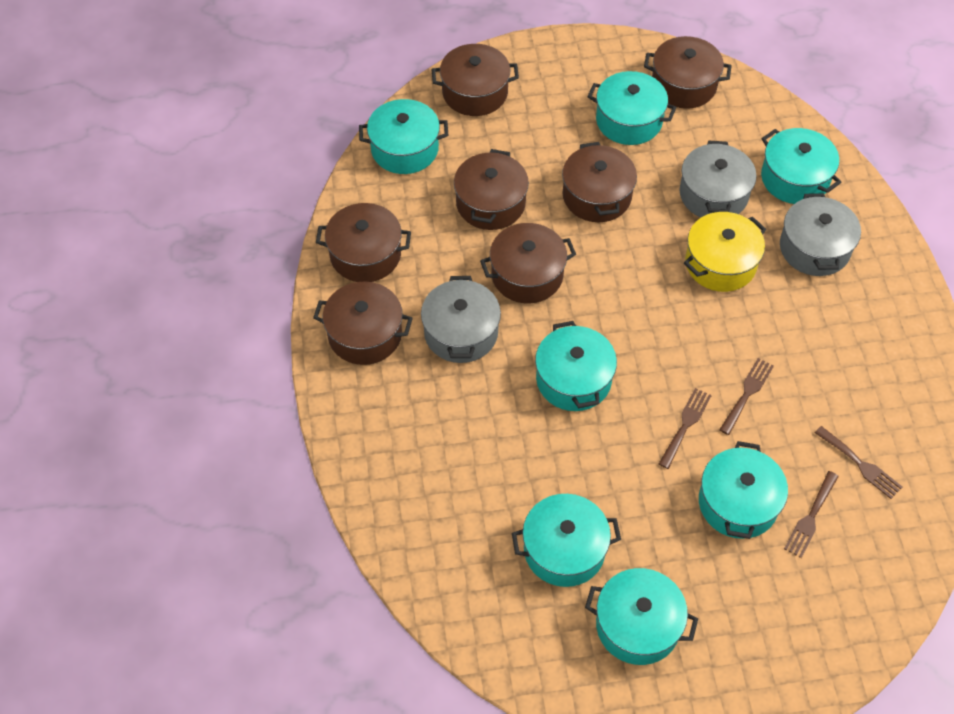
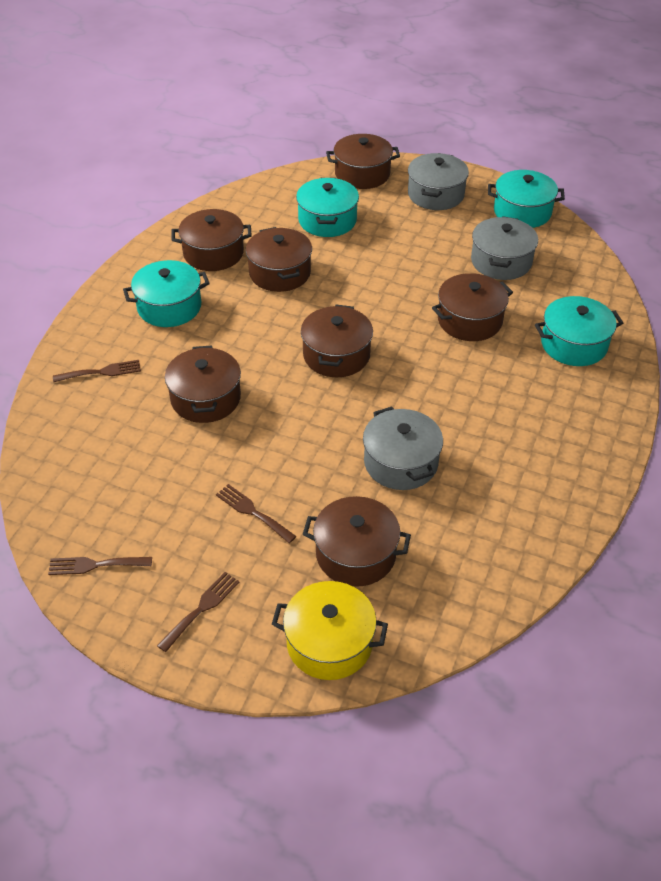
turquoise pot: [359,99,448,174] [512,494,621,587] [535,321,617,411] [585,568,698,665] [587,71,677,145] [699,441,788,539] [761,128,841,204] = 7 -> [123,260,210,327] [296,178,359,237] [488,170,565,228] [535,296,623,366] = 4

